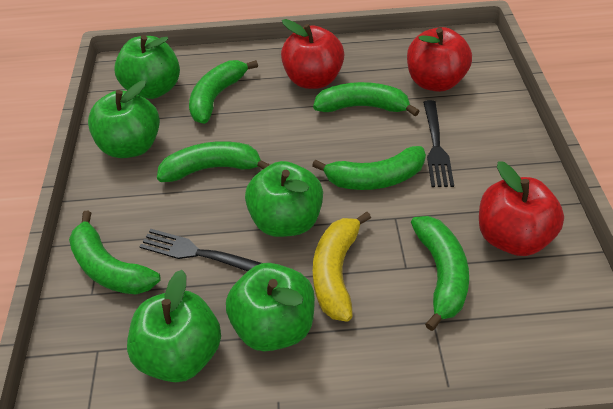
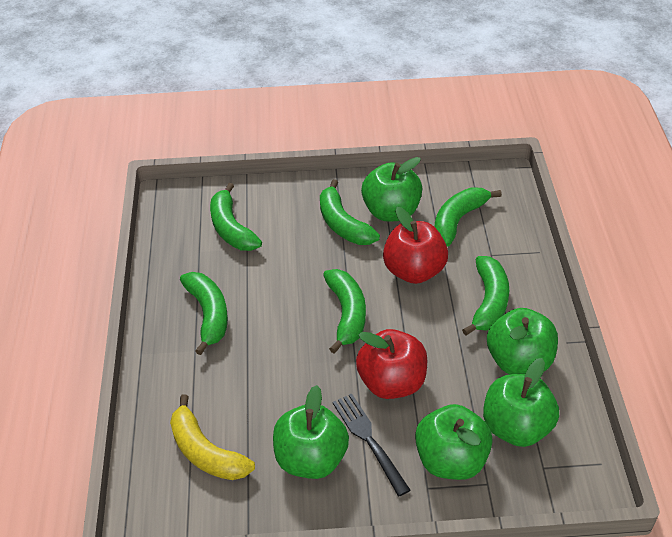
black fork: [139,229,261,271] [423,100,454,187] = 2 -> [333,393,411,497] = 1
red apple: [281,19,345,89] [407,27,472,92] [479,161,564,256] = 3 -> [356,329,427,399] [383,207,448,284] = 2

